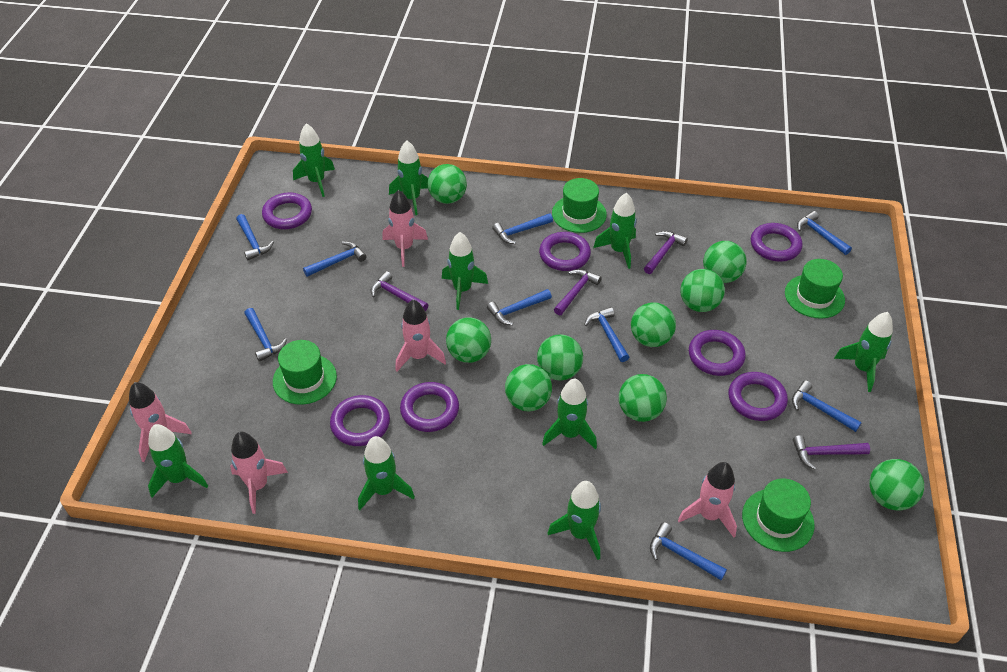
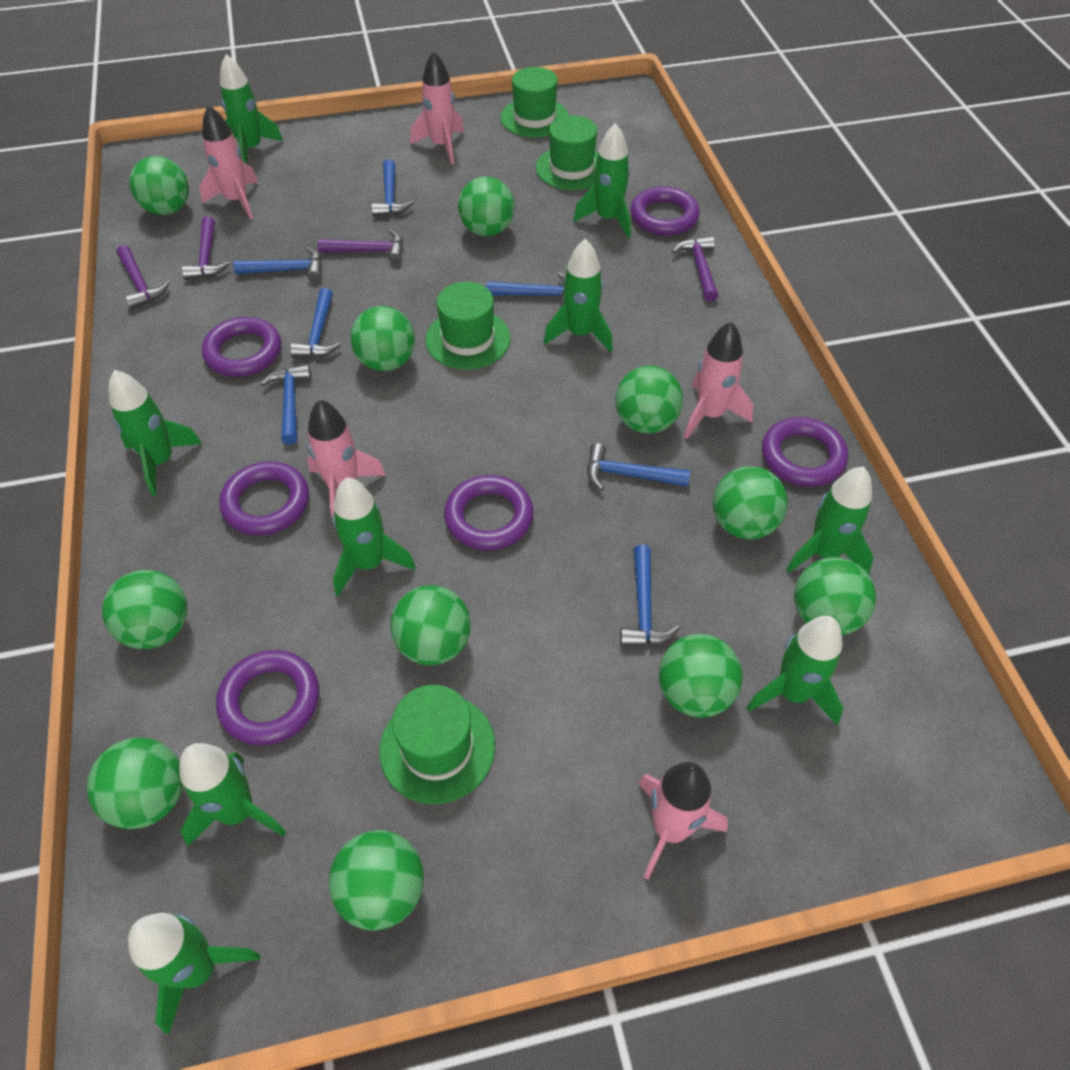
blue hammer: [236,214,274,260] [244,308,287,362] [303,241,367,277] [487,289,552,325] [492,213,553,244] [584,307,629,362] [650,522,727,580] [792,380,862,432] [797,211,852,255] = 9 -> [233,247,321,281] [260,364,311,445] [290,288,341,358] [371,159,414,217] [486,273,566,307] [587,443,690,491] [620,545,680,646] = 7
green ball: [428,164,467,204] [446,317,491,363] [505,364,552,411] [537,334,583,381] [619,374,667,422] [631,302,676,347] [680,269,725,312] [703,241,747,283] [869,459,924,511] = 9 -> [87,737,183,829] [102,570,188,649] [129,156,189,215] [329,830,424,931] [350,306,415,371] [390,585,471,666] [458,177,515,236] [615,366,683,434] [659,634,742,718] [713,466,788,540] [794,557,876,635] = 11
purple ring: [262,193,312,229] [330,395,390,446] [400,382,459,432] [539,232,591,271] [689,330,746,376] [728,372,788,421] [751,223,803,262] = 7 -> [202,317,281,377] [216,650,319,746] [219,461,309,536] [444,475,534,551] [630,186,700,236] [762,417,848,487] = 6

